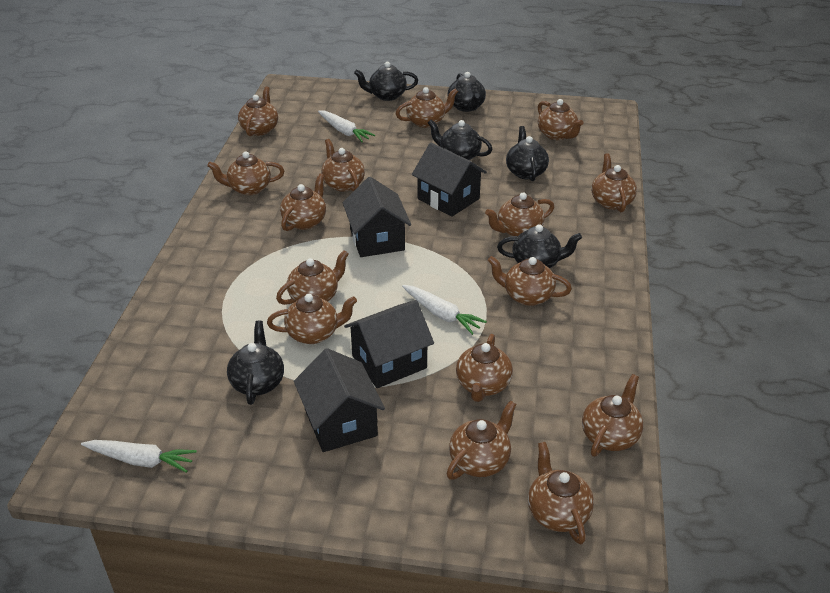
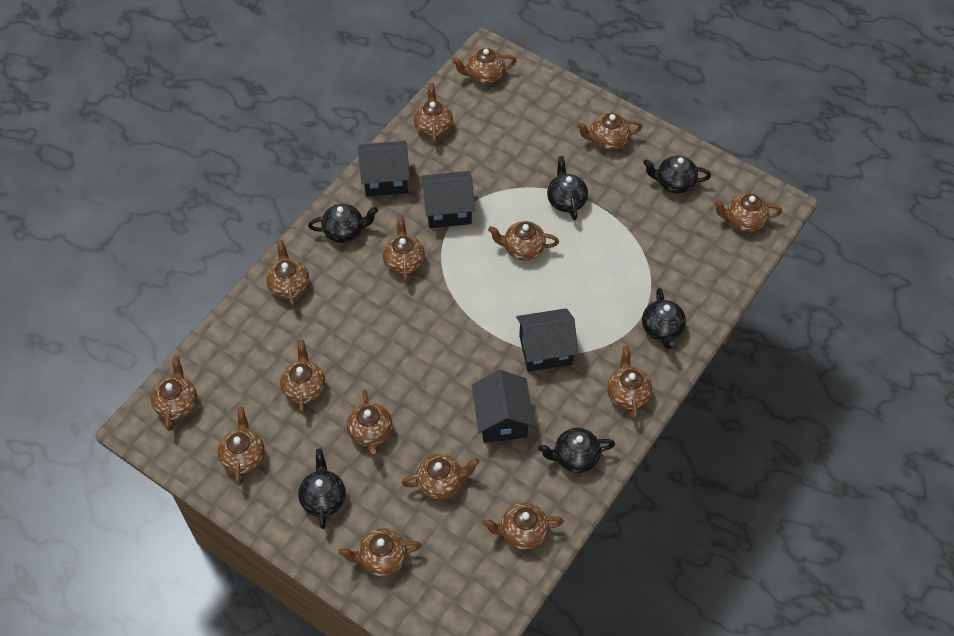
white carrot: [81,440,197,473] [318,110,375,142] [402,285,487,335] = 3 -> none = 0

